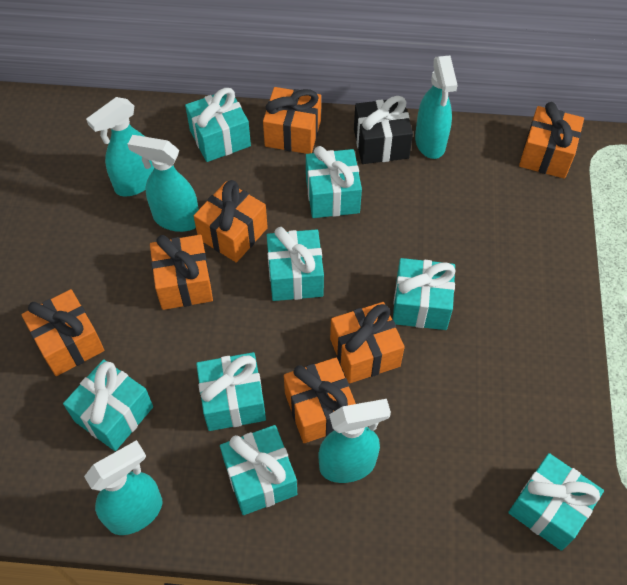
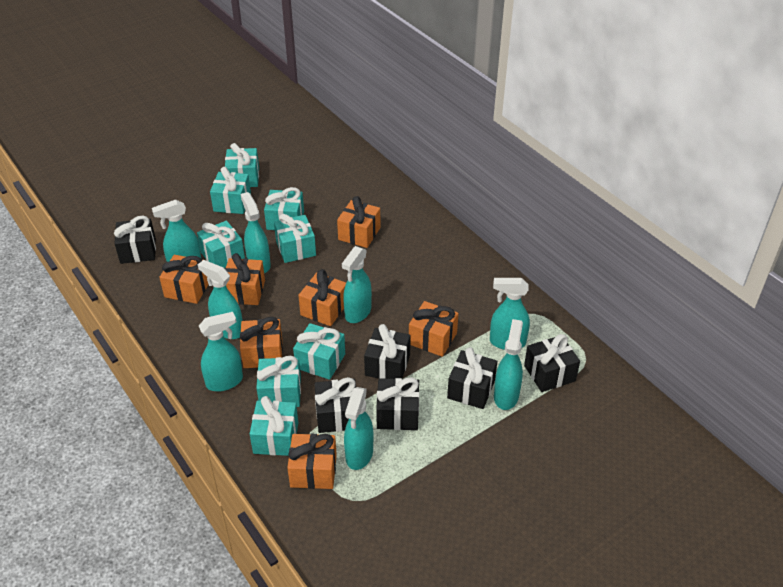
black gift: [354,96,413,164] = 1 -> [114,216,156,264] [314,377,356,433] [364,324,411,379] [376,377,420,430] [447,347,497,409] [524,334,580,392] = 6
turquoise spray bottle: [84,440,162,535] [86,97,154,197] [128,135,199,232] [318,399,391,483] [415,56,458,159] = 5 -> [152,200,202,262] [198,260,243,339] [199,312,243,392] [240,192,271,273] [342,246,372,323] [344,387,373,470] [490,278,530,350] [494,319,523,410] = 8

